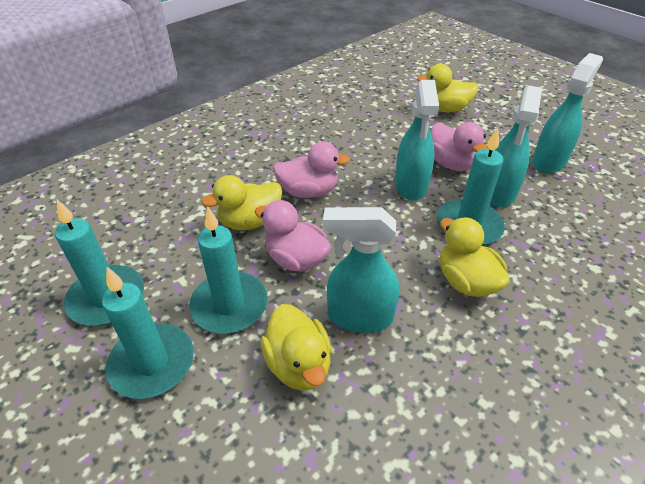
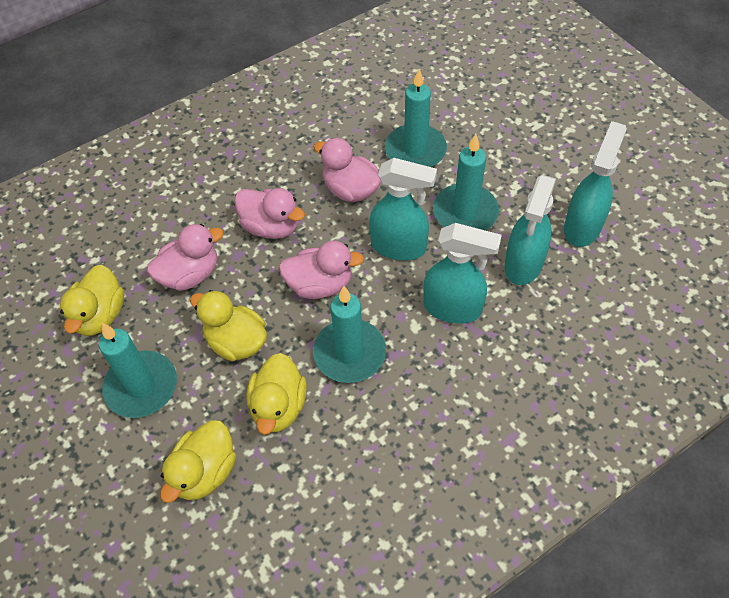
pink duck: [255,200,331,272] [273,141,351,198] [430,122,488,171] = 3 -> [147,224,224,291] [234,188,305,239] [279,241,364,299] [314,138,381,202] = 4

